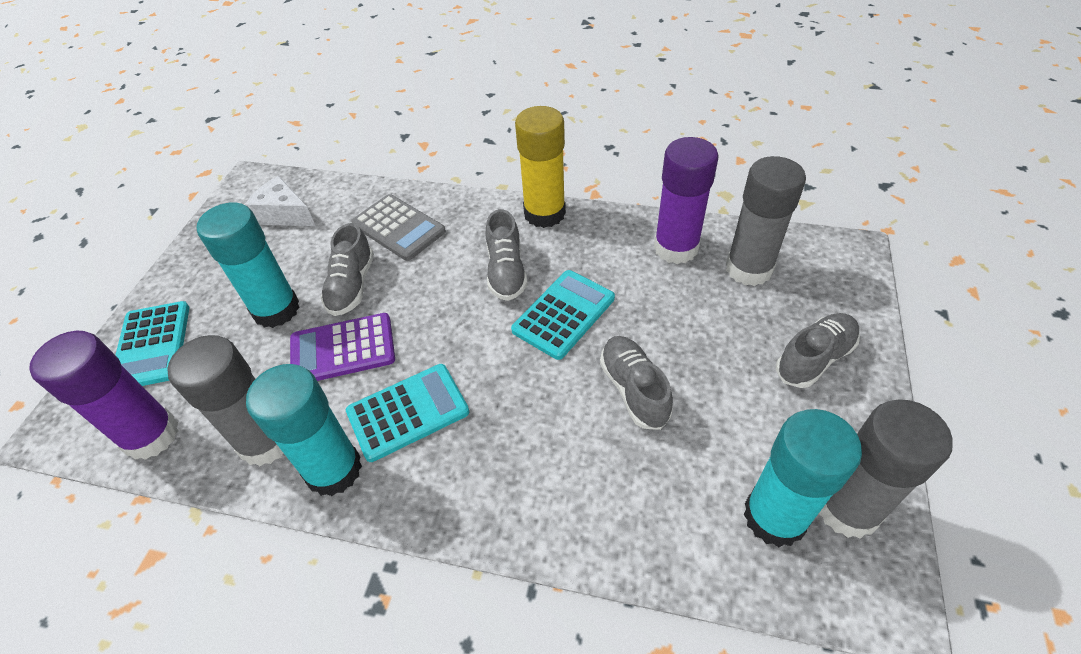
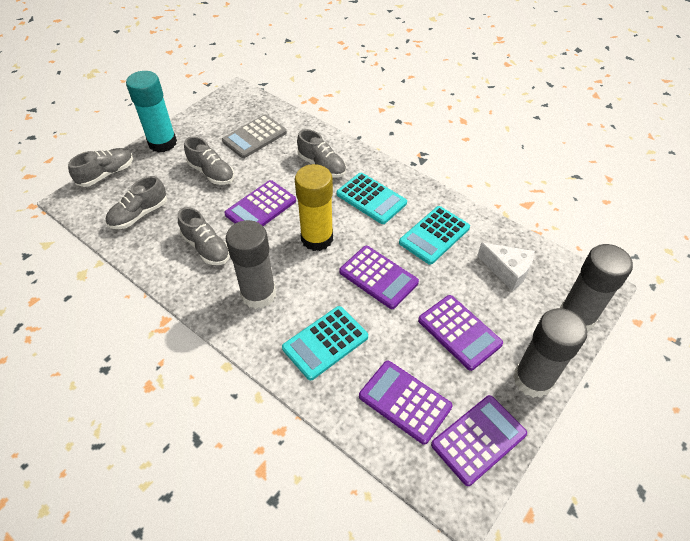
grey shoe: [321,223,374,316] [486,209,527,301] [600,336,673,430] [776,313,860,388] = 4 -> [68,148,133,187] [106,176,167,229] [178,207,230,265] [184,137,234,185] [297,129,346,178] = 5
purple calculator: [290,313,395,381] = 1 -> [224,180,296,226] [339,246,419,309] [359,361,453,445] [418,295,503,371] [431,395,527,486] = 5
purple glue stick: [29,331,178,460] [654,137,719,264] = 2 -> none = 0
turquoise glue stick: [197,202,300,328] [246,364,362,496] [743,409,862,547] = 3 -> [126,71,177,153] = 1

